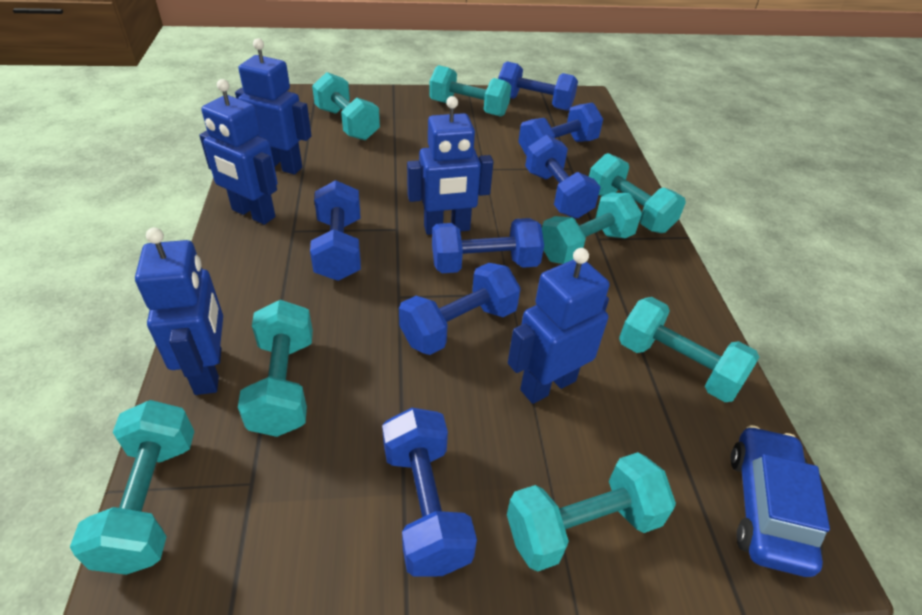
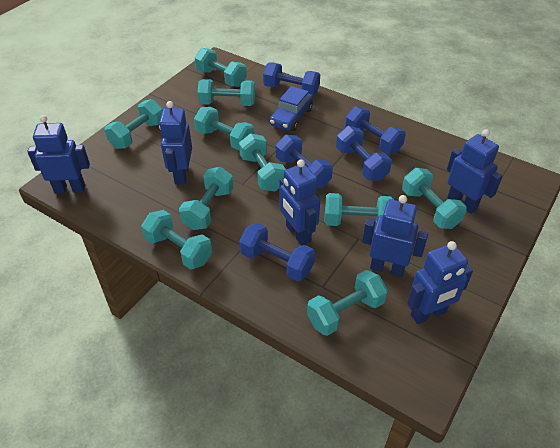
blue dumbbell: [310,180,361,281] [382,408,477,577] [399,263,521,355] [432,218,544,273] [498,61,578,111] [518,103,603,156] [525,135,600,219] = 7 -> [239,223,315,281] [263,63,320,96] [276,135,333,188] [336,126,392,181] [345,106,406,154] = 5
blue robot: [135,227,223,395] [199,79,278,225] [235,38,312,174] [407,96,493,235] [508,248,610,404] = 5 -> [27,115,90,193] [159,101,192,185] [280,159,320,246] [362,195,428,277] [407,241,473,324] [447,129,503,214] = 6
turquoise dumbbell: [70,400,194,575] [238,300,313,437] [312,72,380,140] [429,65,511,117] [507,452,676,572] [542,193,642,264] [589,153,686,233] [619,297,759,402] = 8 -> [105,99,163,149] [141,210,212,270] [179,167,233,230] [194,107,254,150] [195,48,247,87] [198,79,255,106] [239,134,286,191] [307,270,388,336] [325,193,394,226] [402,168,467,229] = 10

